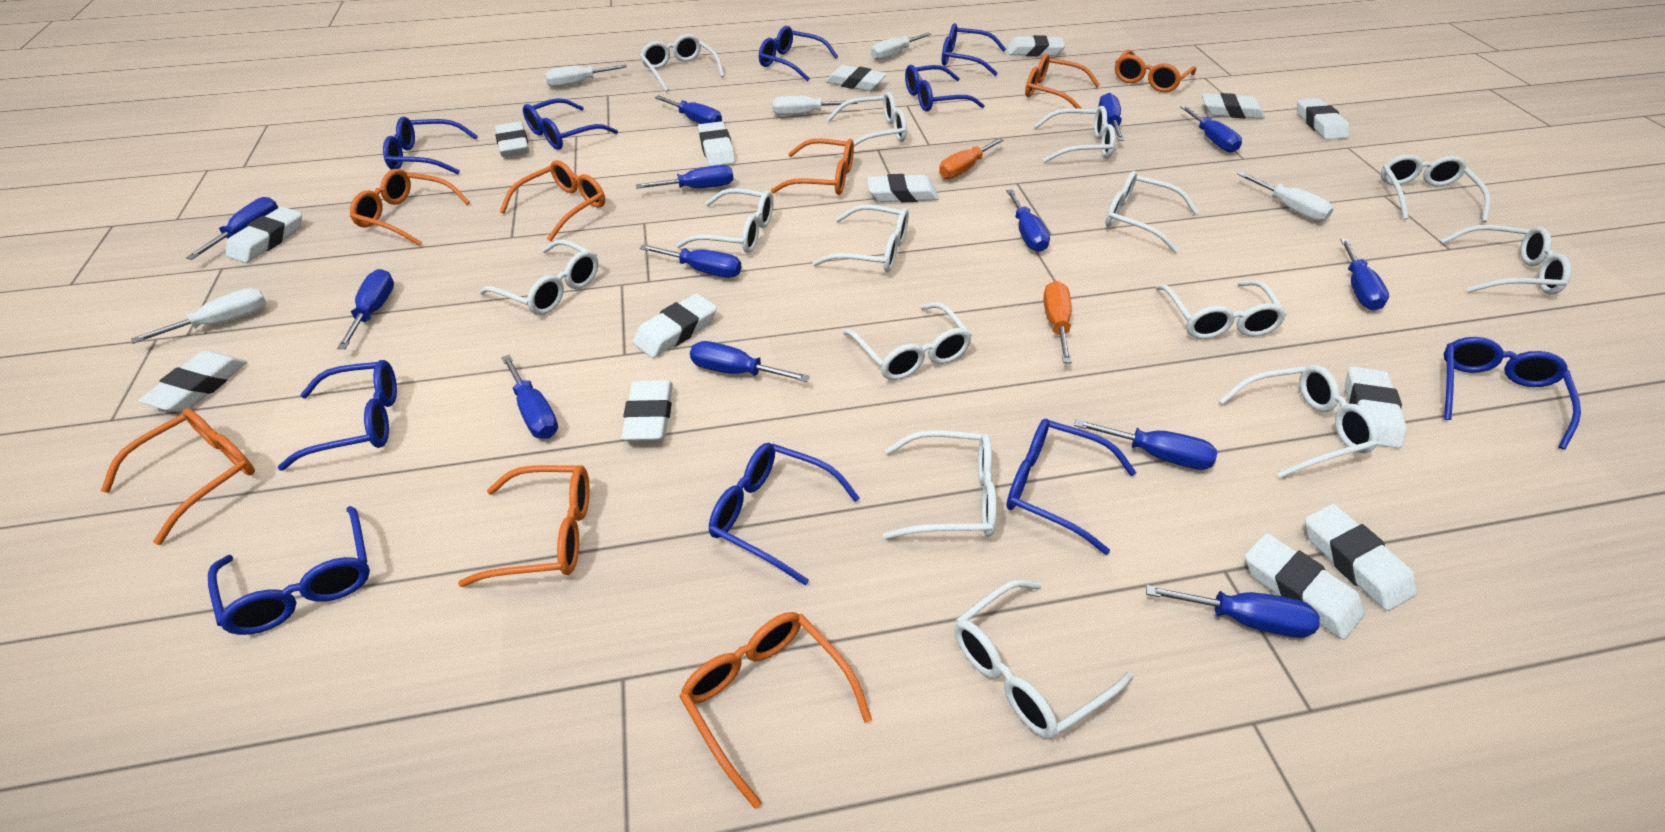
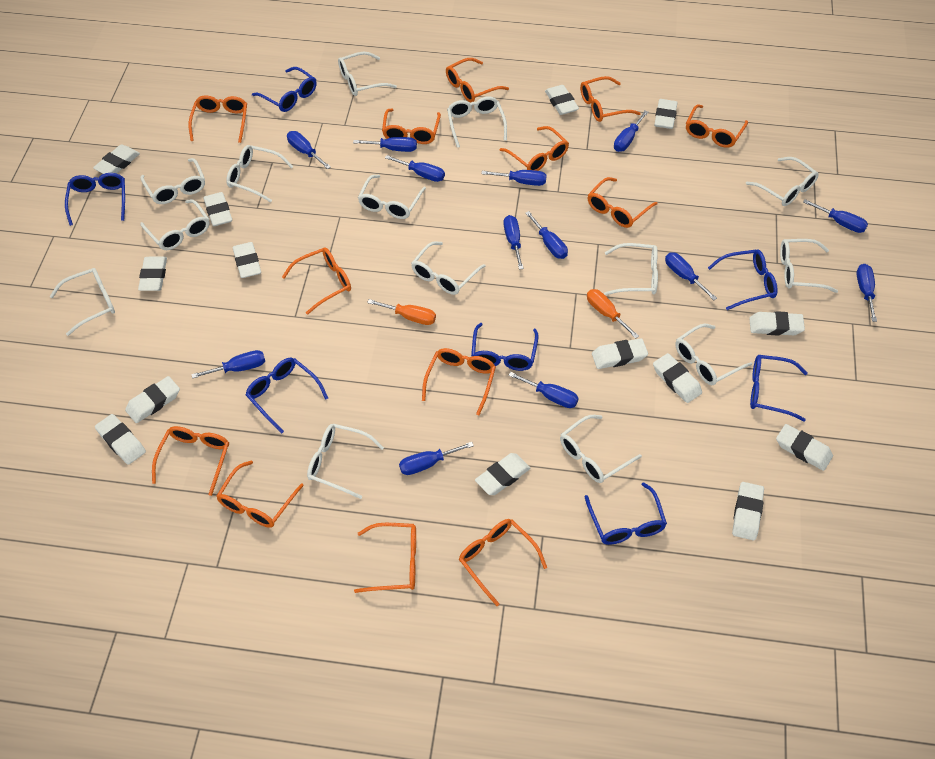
blue glasses: [208,506,370,635] [278,360,397,471] [383,117,478,174] [523,98,618,150] [709,443,860,585] [759,26,838,81] [905,65,985,112] [942,23,1006,76] [1006,419,1136,555] [1444,337,1581,450] = 10 -> [65,173,125,226] [245,358,328,434] [252,67,317,112] [471,323,538,371] [585,482,667,545] [708,249,778,310] [750,355,808,421] = 7
orange glasses: [101,408,255,545] [350,169,470,246] [458,465,590,587] [499,160,605,241] [679,612,872,809] [771,139,854,195] [1025,53,1100,109] [1115,50,1196,92] = 8 -> [152,426,229,496] [189,95,247,143] [216,460,304,528] [282,248,351,315] [354,523,416,593] [382,109,441,144] [422,348,496,415] [446,58,509,103] [459,519,547,606] [500,126,569,171] [580,76,641,122] [588,177,658,228] [686,104,748,148] = 13
white screwdriver: [131,288,266,344] [545,64,627,87] [772,96,858,115] [871,33,931,60] [1237,172,1334,221] = 5 -> none = 0

